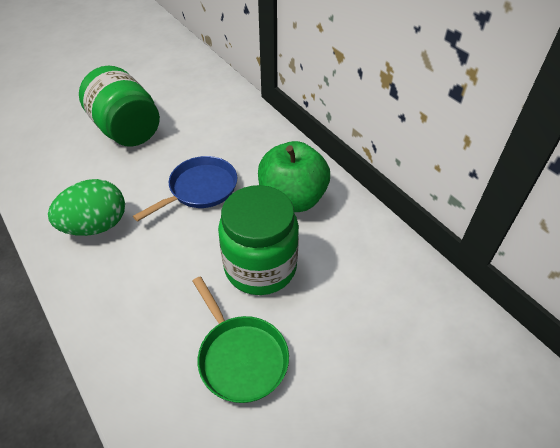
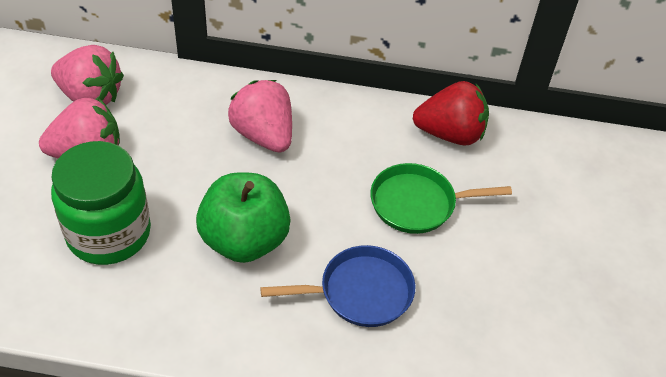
green egg: [48,179,125,236] = 1 -> none = 0
green jar: [79,66,160,147] [218,185,299,295] = 2 -> [51,141,151,265] = 1
pink strawberry: none = 0 -> [39,98,120,158] [51,45,124,105] [228,80,292,153] = 3
red strawberry: none = 0 -> [413,81,489,145] = 1

